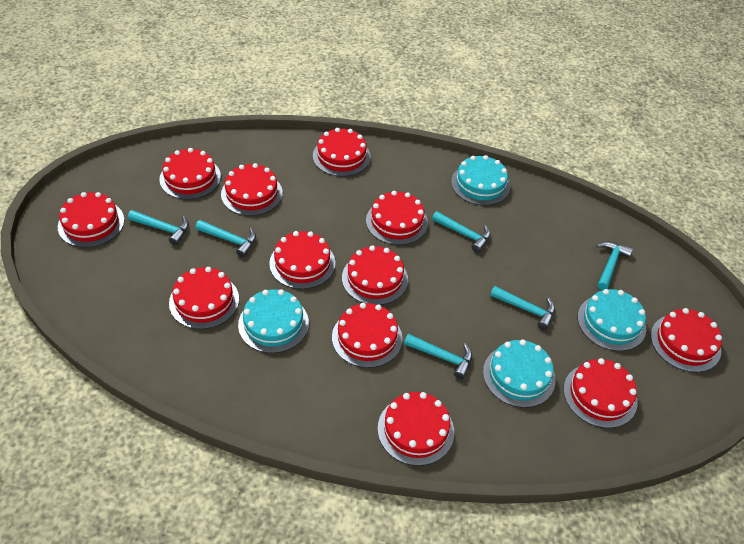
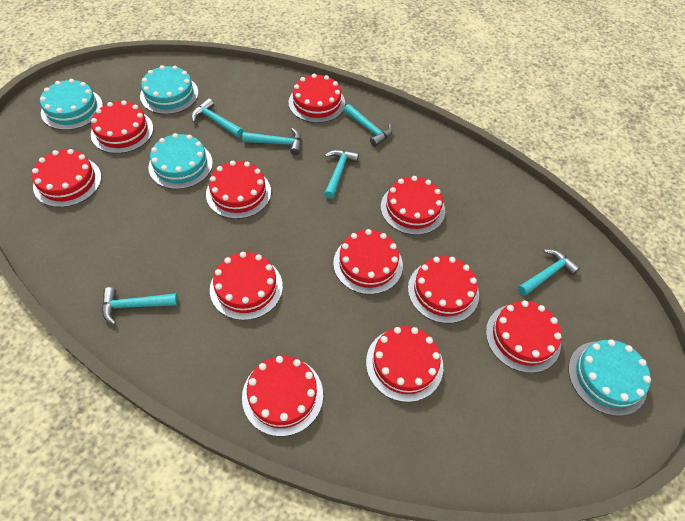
red cake: [58,192,124,248] [159,148,221,199] [169,267,239,329] [221,163,283,216] [269,231,335,289] [313,128,371,177] [332,303,402,368] [342,245,408,305] [366,191,428,245] [378,392,454,466] [563,358,637,428] [651,308,722,372] = 12 -> [32,149,101,207] [91,100,153,154] [206,161,271,219] [210,252,283,320] [242,356,323,436] [288,74,345,123] [333,229,403,294] [366,326,443,402] [381,176,445,235] [408,256,479,323] [486,301,562,373] = 11

